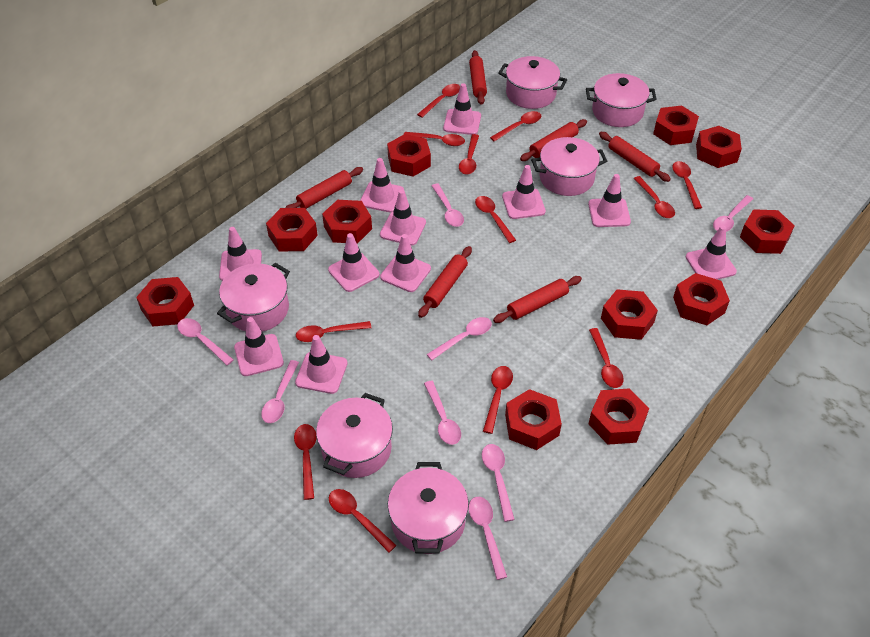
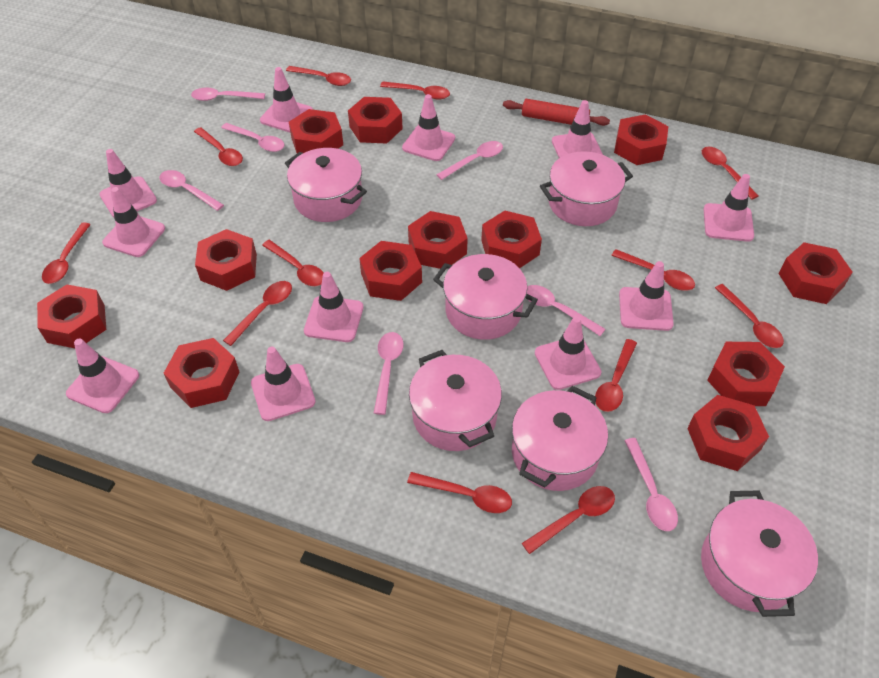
pink spoon: [177,318,234,365] [261,360,299,423] [424,381,461,445] [427,317,492,360] [432,184,464,227] [468,497,507,580] [482,444,515,522] [713,195,753,232] = 8 -> [159,170,224,211] [191,87,265,101] [221,123,284,152] [374,332,404,415] [436,141,503,180] [527,285,605,336] [624,438,678,531] = 7
red nut: [136,277,194,326] [266,208,318,251] [322,200,372,244] [387,134,431,177] [505,389,562,450] [588,389,649,445] [601,289,658,340] [653,106,699,145] [673,273,730,325] [696,126,742,168] [740,209,795,254] = 11 -> [37,284,106,348] [164,338,239,408] [195,229,257,291] [289,109,343,153] [348,97,403,144] [359,241,422,301] [408,211,468,269] [481,211,542,268] [614,114,668,165] [687,395,769,471] [707,342,785,406] [779,242,853,304] = 12
red rolling pin: [285,167,363,209] [418,246,472,318] [469,50,487,105] [493,276,582,323] [520,119,587,161] [599,132,671,182] = 6 -> [503,99,610,126] = 1

